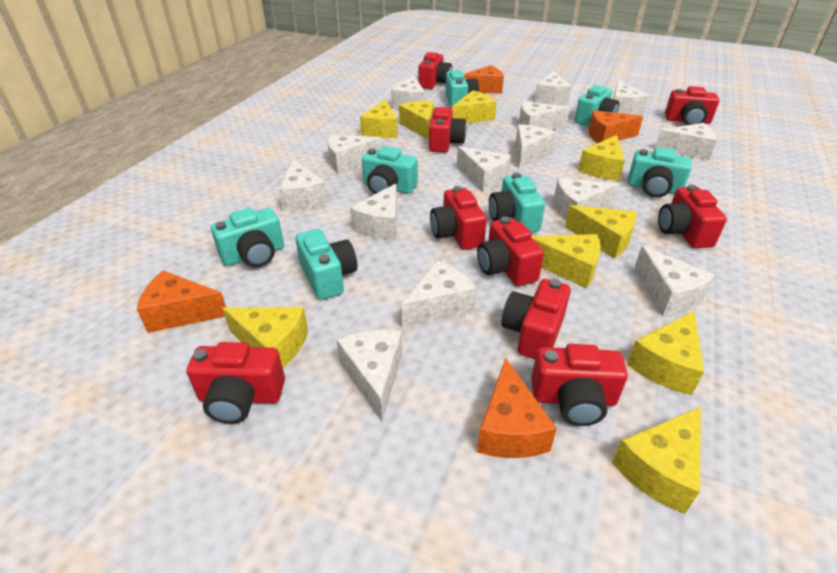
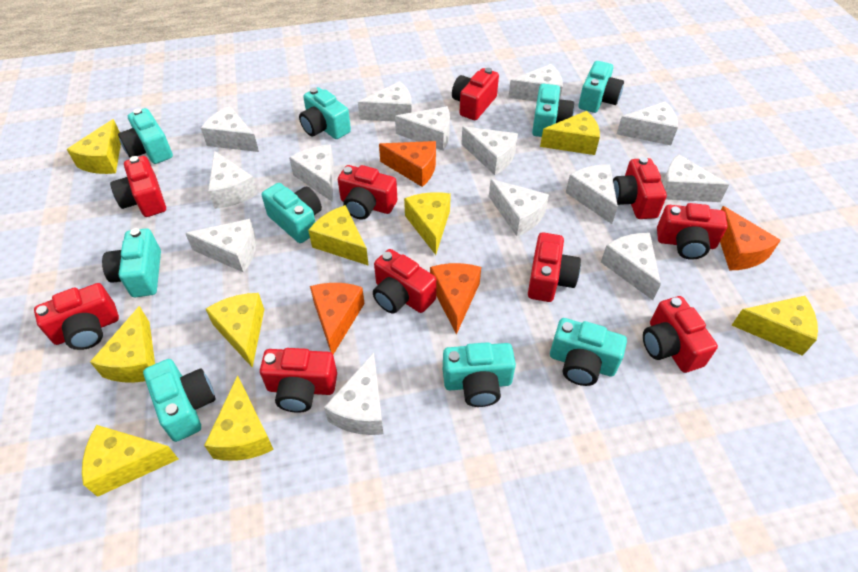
red camera: [187,342,285,424] [418,52,452,89] [429,107,467,153] [430,186,487,250] [477,216,544,286] [501,279,571,359] [531,344,628,426] [658,185,727,248] [665,86,719,125] = 9 -> [34,283,119,350] [110,156,166,217] [260,348,337,413] [338,165,397,219] [373,249,436,314] [452,68,499,120] [528,232,581,302] [613,157,667,219] [643,296,718,373] [657,203,728,260] = 10
turquoise camera: [211,208,284,267] [295,229,358,300] [362,146,418,194] [445,70,479,108] [489,173,545,232] [575,85,619,126] [627,147,691,198] = 7 -> [102,228,161,297] [118,108,173,164] [143,359,215,442] [262,183,322,243] [299,87,351,139] [443,342,516,407] [532,84,574,137] [550,318,627,386] [579,61,624,113] = 9

